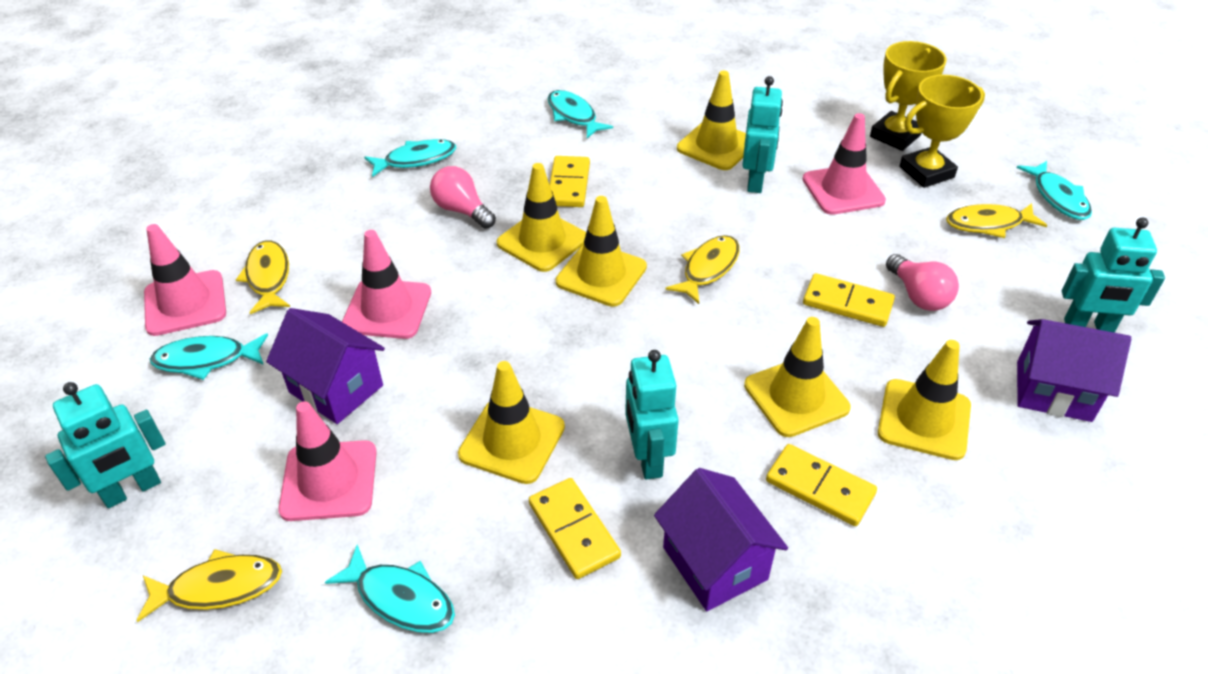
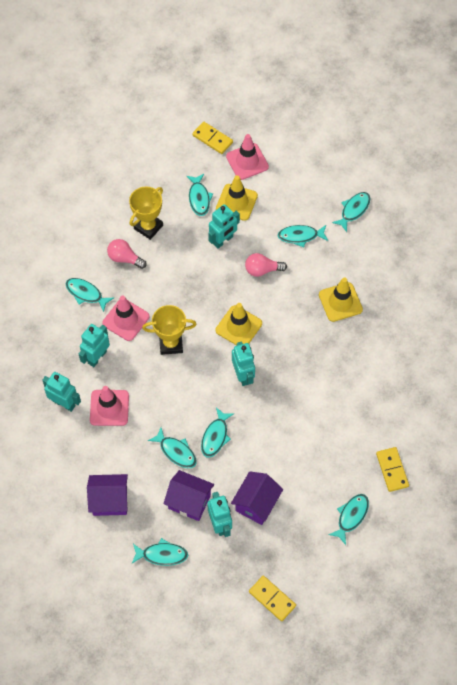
pink traffic cone: [144,224,226,336] [278,401,377,521] [342,230,431,339] [802,113,886,215] = 4 -> [90,386,129,426] [102,296,150,341] [226,134,269,180] = 3
turquoise fish: [150,333,268,380] [325,544,455,633] [364,139,456,177] [548,90,613,138] [1017,161,1092,220] = 5 -> [66,278,114,312] [132,538,188,566] [148,428,197,468] [187,174,213,216] [201,408,234,458] [277,225,328,248] [328,494,369,545] [332,192,370,232] = 8
turquoise robot: [45,382,165,508] [625,350,679,480] [743,76,783,193] [1062,218,1165,333] = 4 -> [42,372,81,412] [79,324,110,367] [207,492,232,537] [208,204,240,249] [232,341,255,386] = 5
yellow domino: [529,478,621,579] [549,156,590,207] [766,444,877,526] [803,273,895,327] = 4 -> [192,122,233,154] [249,576,296,621] [376,447,409,492] = 3
yellow fish: [136,549,282,622] [236,240,290,314] [665,235,740,304] [946,203,1047,238] = 4 -> none = 0
yellow traffic cone: [458,361,565,484] [497,163,586,272] [556,196,647,307] [677,71,746,170] [744,317,851,437] [878,340,971,460] = 6 -> [216,175,258,221] [216,303,262,345] [319,277,363,322] = 3

